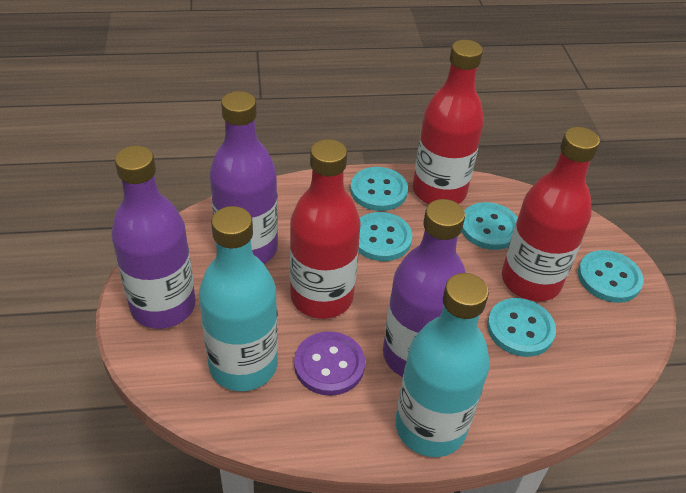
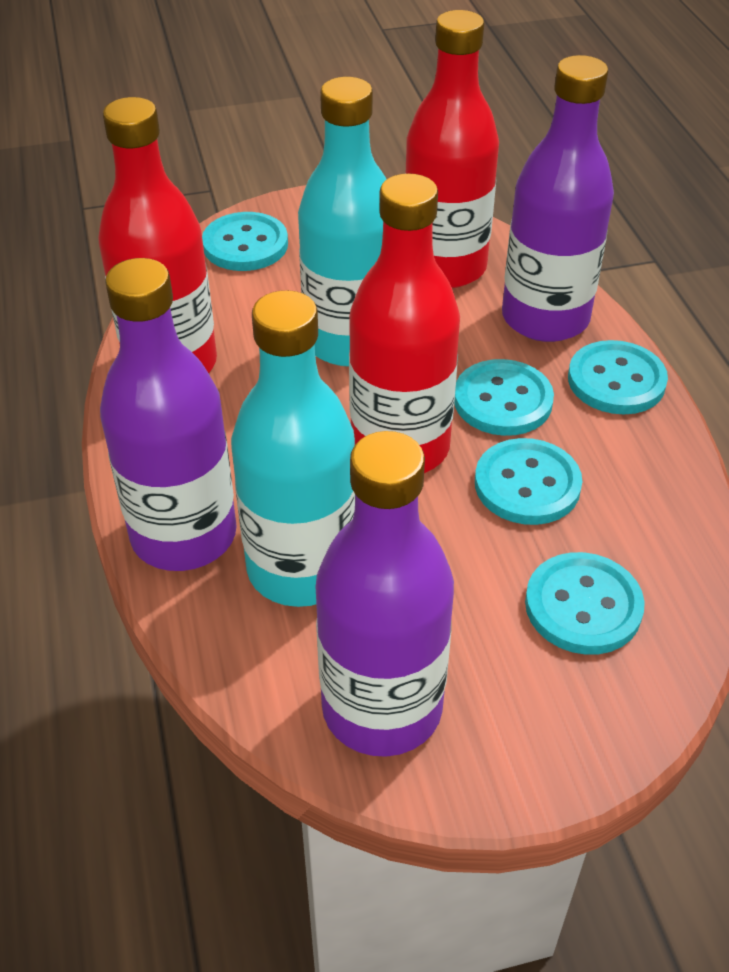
purple button: [294,331,365,396] = 1 -> none = 0

